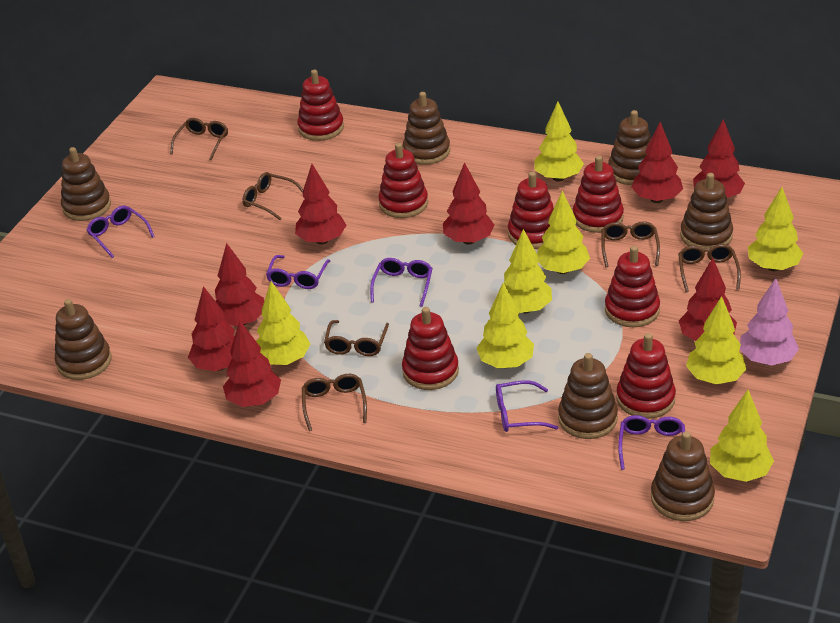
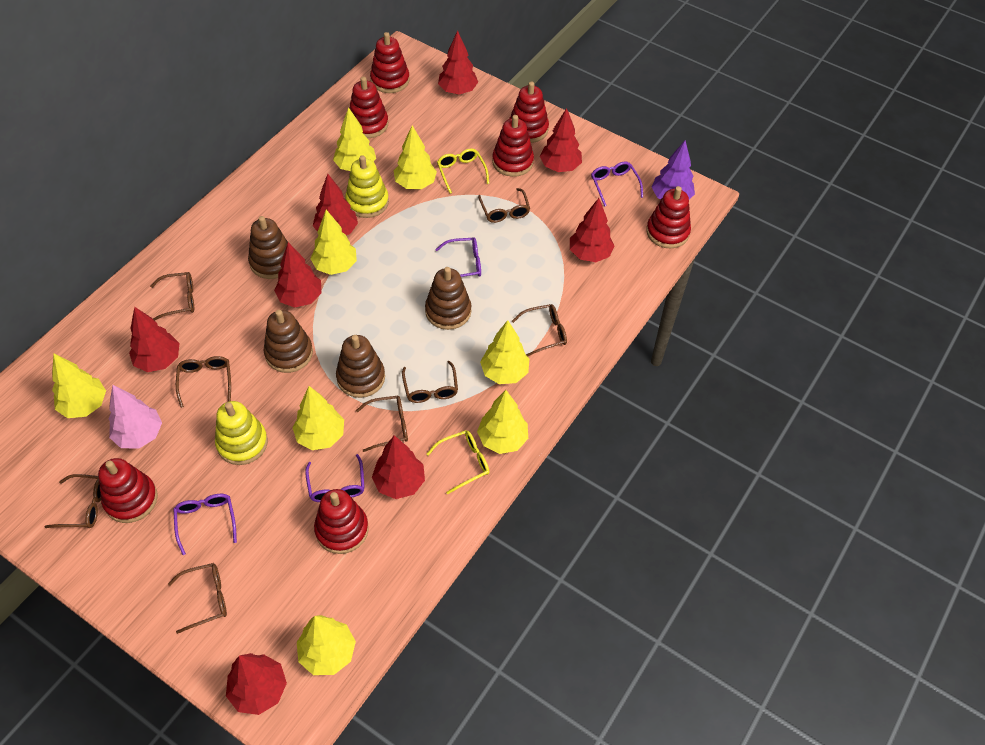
brown glasses: [170,118,228,160] [242,172,303,220] [302,374,367,431] [324,320,389,356] [601,221,660,267] [678,244,741,292] = 6 -> [45,474,101,528] [150,272,194,320] [168,563,227,634] [176,356,231,408] [356,396,408,452] [402,361,458,403] [478,188,530,223] [512,304,567,357] = 8
brown stacking toy: [55,299,111,380] [61,147,111,221] [403,92,450,165] [558,353,618,439] [608,110,651,185] [651,431,715,521] [680,173,733,249] = 7 -> [248,216,288,279] [264,310,313,373] [336,335,385,398] [425,267,471,330] = 4
purple glasses: [87,206,155,258] [266,255,330,289] [370,258,433,307] [496,380,558,432] [618,415,685,470] = 5 -> [173,494,237,555] [305,454,365,502] [435,238,481,277] [591,161,643,207] = 4
purple tree: none = 0 -> [652,141,695,199] = 1
yellow glasses: none = 0 -> [427,430,489,494] [437,149,489,194] = 2
yellow stacking toy: none = 0 -> [215,401,268,465] [345,155,389,218] = 2

